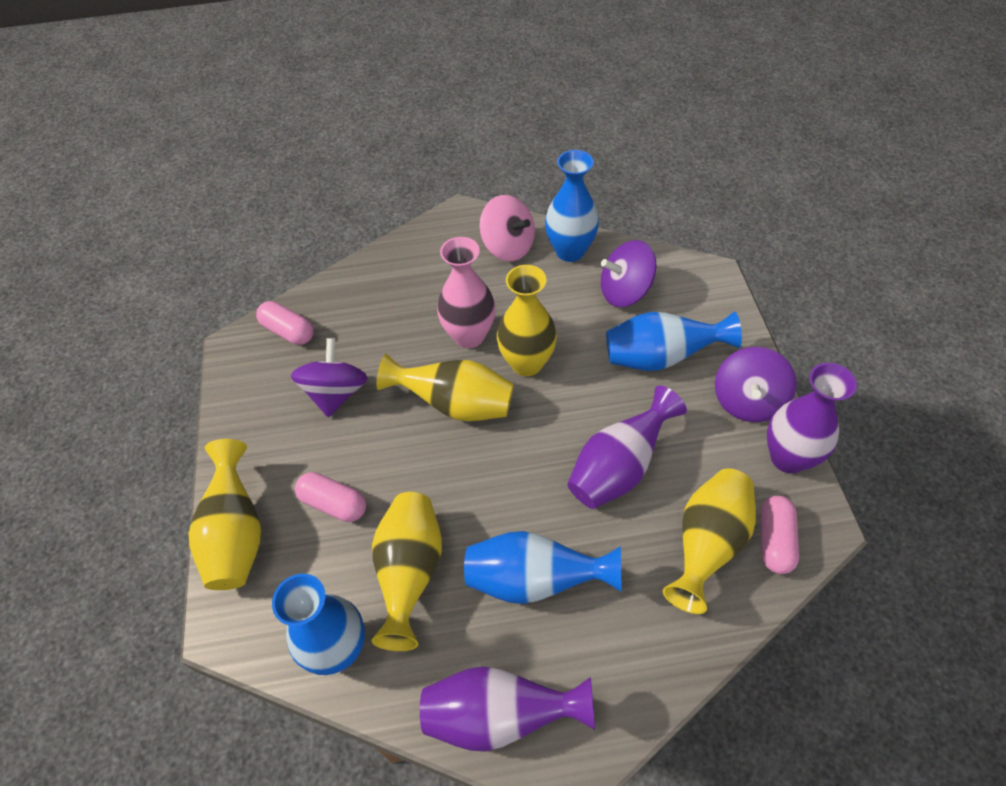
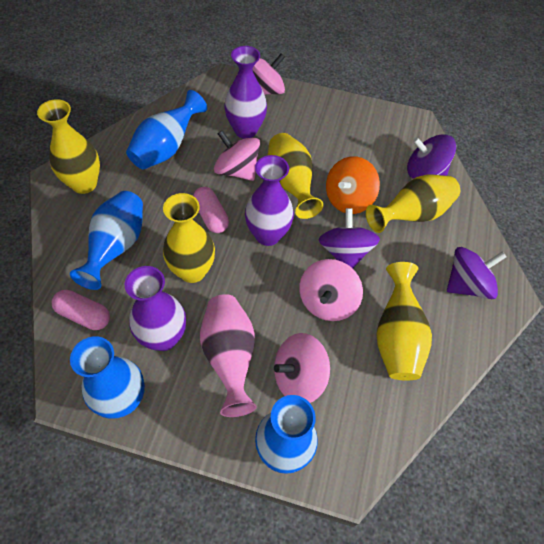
orange spinning top: none = 0 -> [326,156,380,214] = 1
pink capsule: [256,301,313,345] [295,472,366,522] [761,496,799,574] = 3 -> [52,290,110,330] [193,187,229,233] = 2
pink spinning top: [479,195,535,261] = 1 -> [214,130,260,181] [252,53,285,95] [274,333,330,403] [299,259,363,321] = 4

